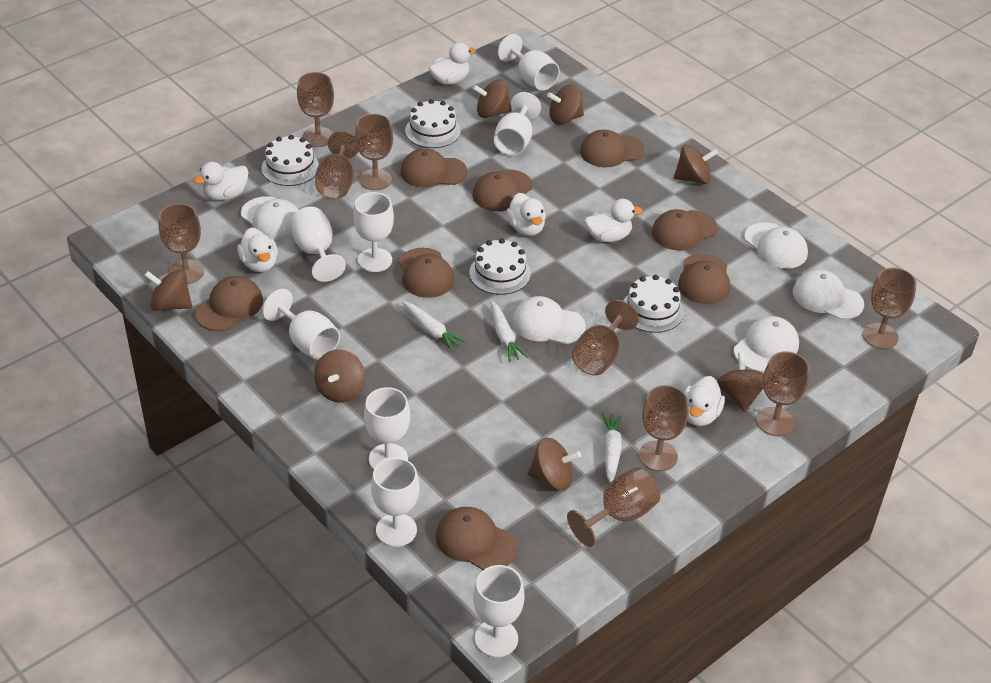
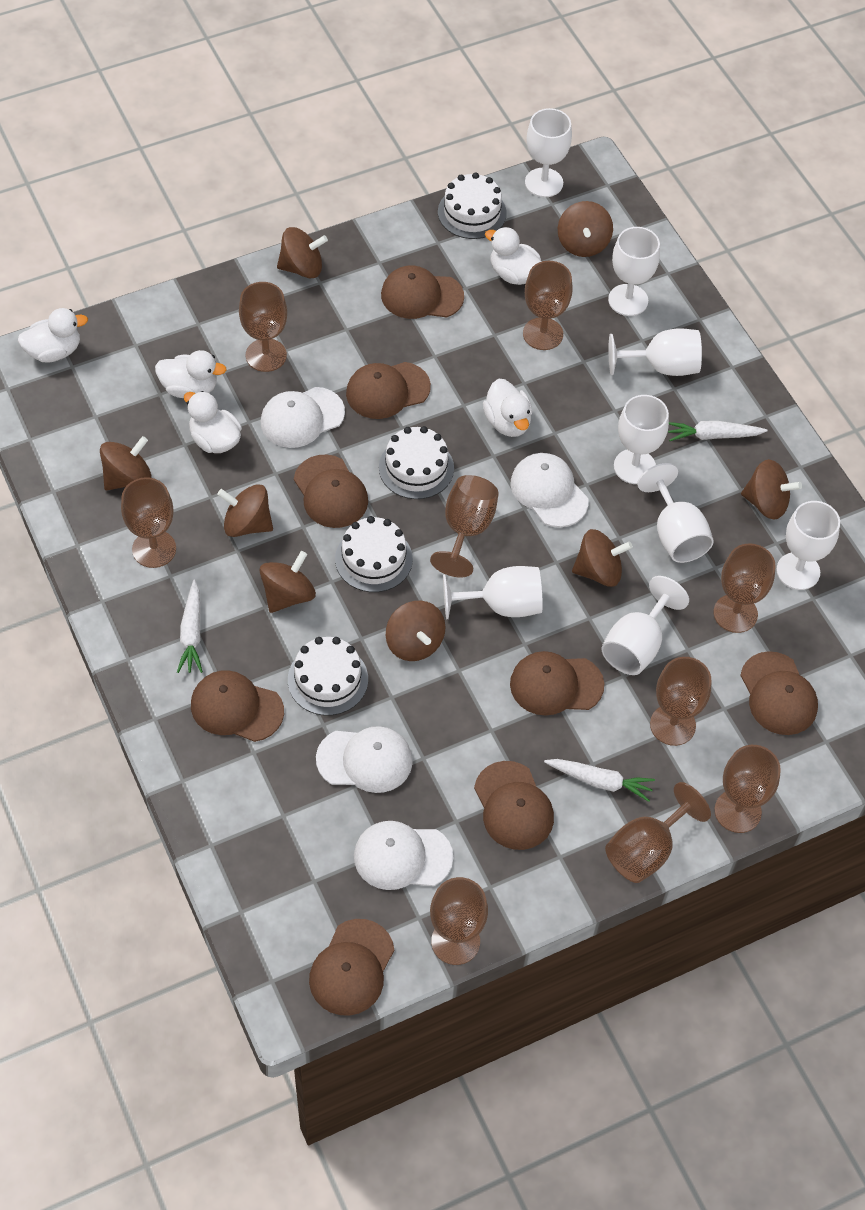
brown spinning top: [144,269,192,311] [314,349,365,403] [473,79,512,118] [528,437,581,491] [547,84,584,125] [674,145,718,184] [717,352,764,412] = 7 -> [100,436,151,490] [217,484,273,537] [260,551,316,613] [277,227,328,278] [386,601,446,661] [558,201,613,257] [572,529,633,587] [741,459,802,520] = 8
white cap: [241,196,299,240] [512,296,586,344] [734,316,799,372] [744,222,808,269] [793,269,864,320] = 5 -> [261,387,345,448] [316,726,413,793] [354,821,453,890] [510,453,589,527] = 4
white duck: [193,162,249,200] [237,227,278,272] [429,42,476,85] [506,193,546,236] [585,199,642,242] [684,376,725,426] = 6 -> [18,308,88,362] [155,350,227,398] [184,391,242,453] [483,379,532,437] [485,227,542,285] = 5

